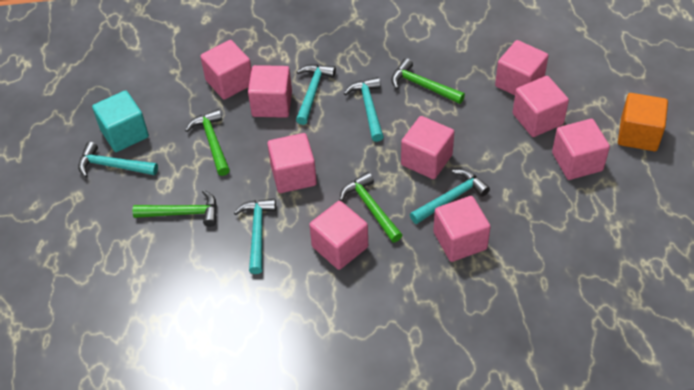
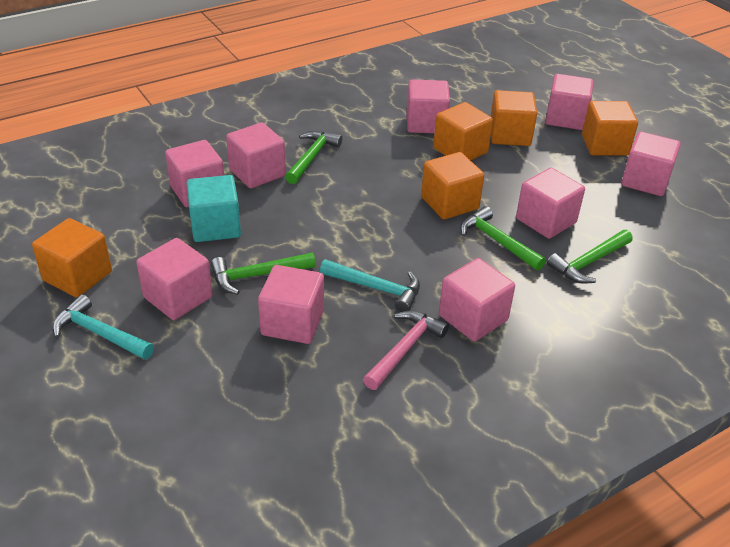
orange cube: [618,93,668,151] = 1 -> [32,218,112,298] [421,152,484,220] [433,102,493,160] [490,90,537,146] [582,101,638,156] = 5
pink hammer: none = 0 -> [363,310,449,390] = 1
turquoise hammer: [78,142,158,177] [234,199,276,274] [296,64,336,125] [344,77,384,142] [410,169,490,224] = 5 -> [52,294,154,360] [320,259,420,312] = 2

